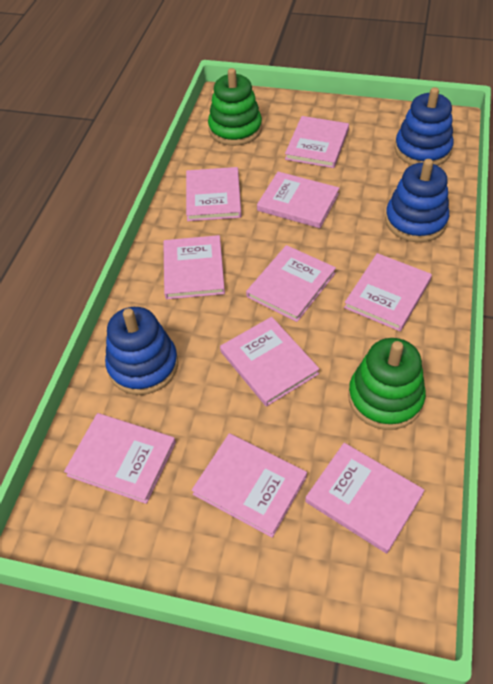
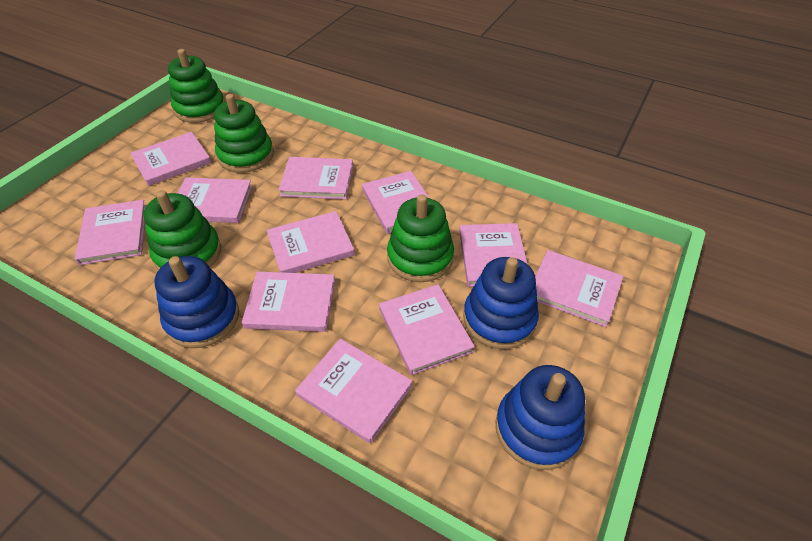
green stacking toy: [208,68,262,146] [348,338,426,430] = 2 -> [143,190,221,270] [168,49,225,123] [214,94,274,173] [387,194,454,282] = 4
pink book: [64,413,176,504] [163,235,225,299] [186,167,241,221] [192,433,307,538] [220,317,319,407] [246,245,336,322] [257,172,339,228] [285,116,349,168] [305,443,425,554] [344,253,432,331] = 10 -> [75,200,147,265] [130,132,211,186] [177,177,252,223] [242,272,335,332] [267,211,355,273] [278,157,353,200] [295,339,412,444] [362,171,429,234] [379,284,475,375] [459,223,527,287] [535,250,623,327] = 11

